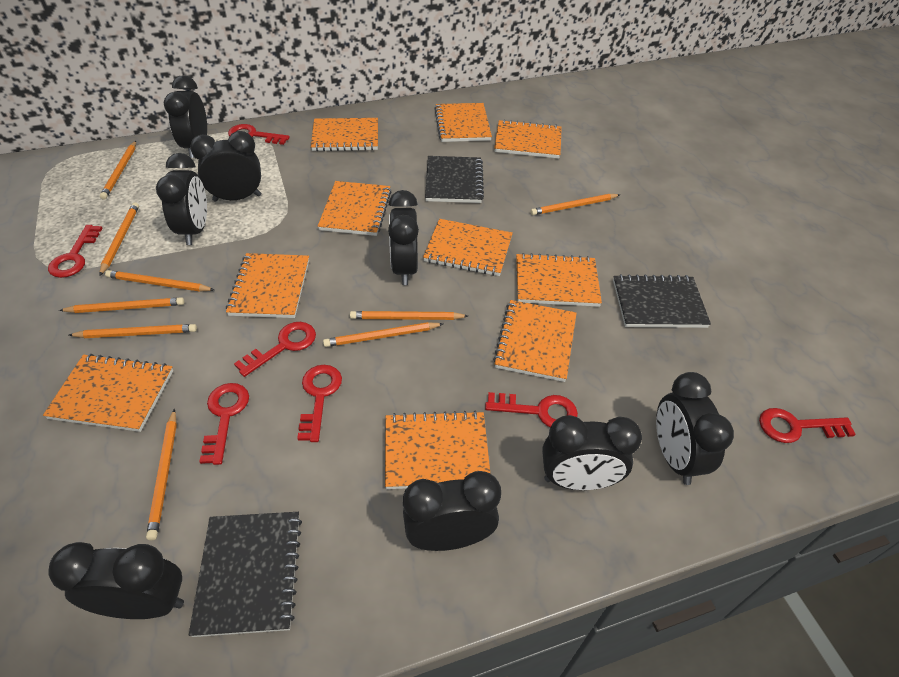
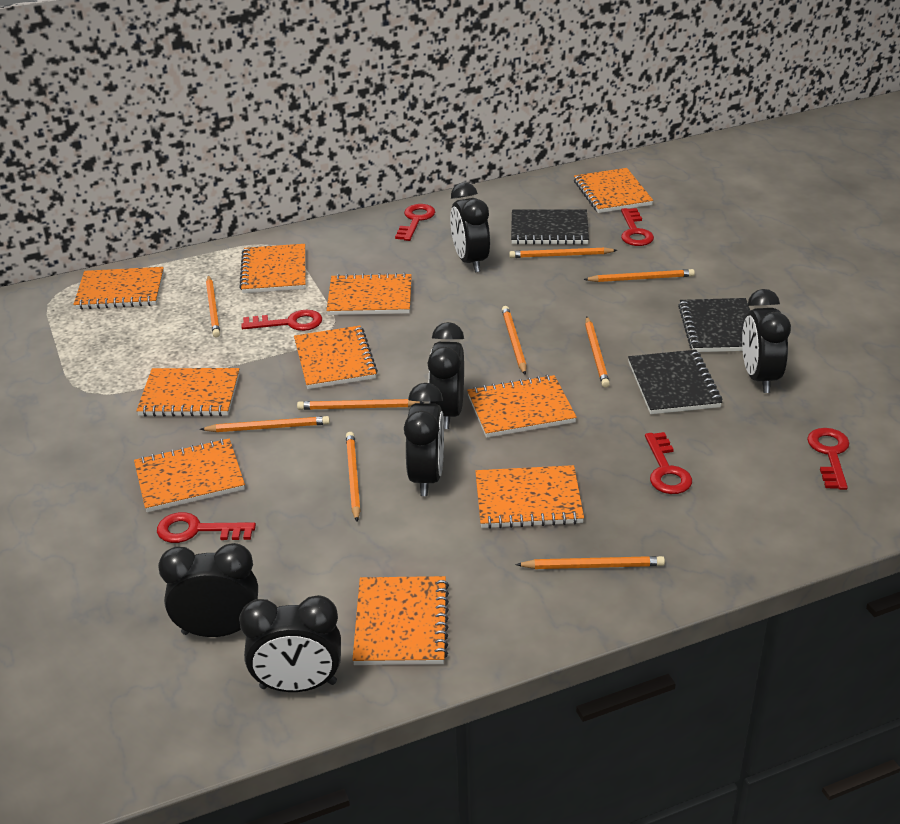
black clock: [48,542,184,619] [156,153,207,245] [164,75,207,158] [190,131,261,202] [388,190,419,285] [403,471,501,551] [542,415,642,490] [656,372,734,485] = 8 -> [158,543,258,637] [239,595,341,692] [404,383,444,496] [428,322,464,429] [450,182,490,272] [742,289,791,393] = 6
red key: [48,225,103,278] [199,383,249,465] [228,124,290,145] [234,322,316,377] [297,365,342,442] [485,392,578,427] [759,408,856,443] = 7 -> [157,512,256,543] [241,310,322,331] [395,204,435,241] [621,208,654,246] [645,432,692,494] [807,428,850,490] = 6

